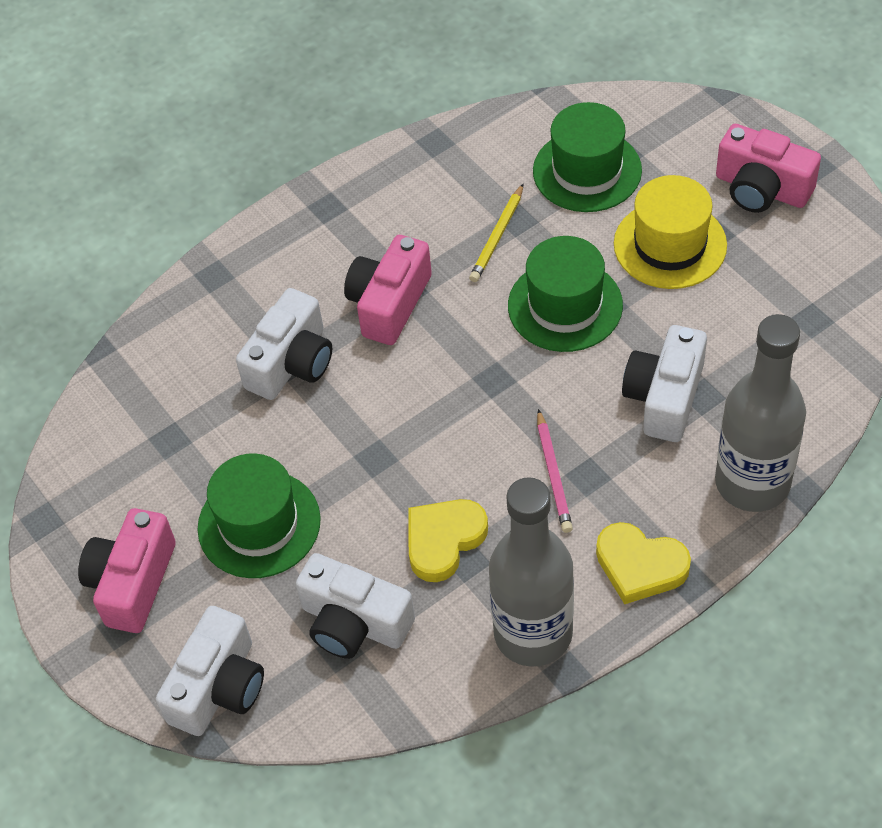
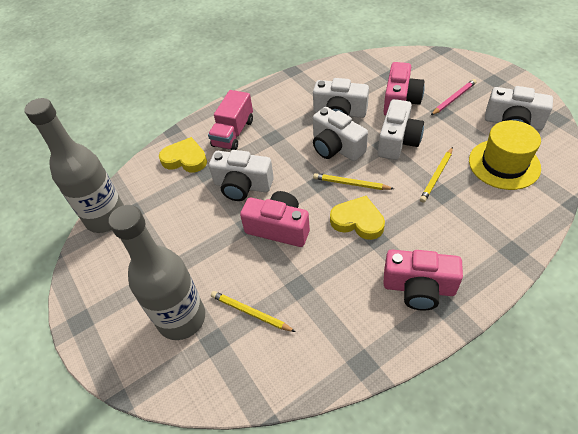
green hat: [198,453,321,578] [508,236,623,352] [533,102,642,212] = 3 -> none = 0
pink truck: none = 0 -> [208,90,253,150] = 1
white camera: [156,606,264,736] [236,288,332,400] [296,553,415,659] [622,325,707,442] = 4 -> [209,150,274,201] [313,78,369,118] [313,107,368,161] [378,99,424,160] [485,86,553,130] = 5
yellow pencil: [469,184,523,282] = 1 -> [211,291,296,332] [313,173,394,190] [420,147,453,202] = 3

